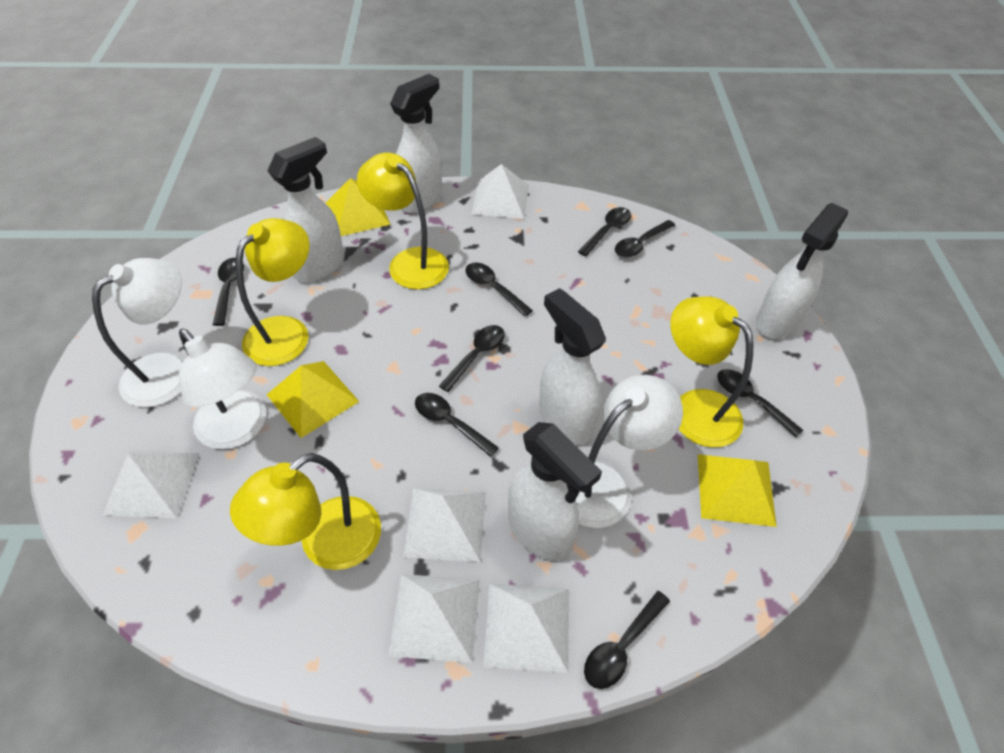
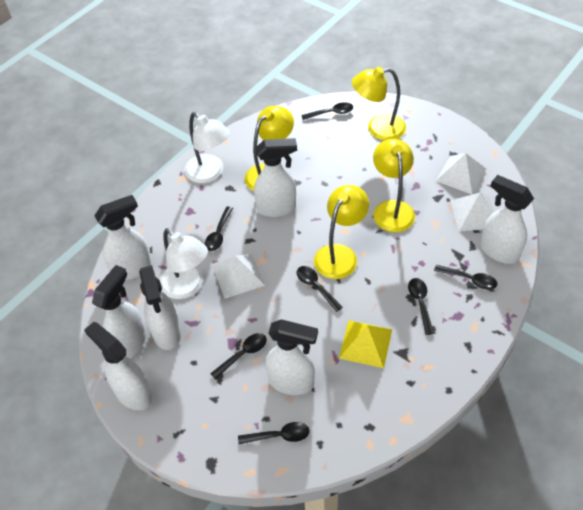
black spoon: [213,258,244,326] [415,393,499,457] [439,325,505,392] [465,263,533,317] [578,207,631,256] [584,591,670,689] [615,220,675,258] [717,369,803,438] = 8 -> [205,207,233,251] [210,333,267,380] [238,422,310,444] [297,266,343,312] [301,102,353,120] [408,278,434,335] [434,265,497,290] = 7
white lamp: [92,258,185,407] [179,329,266,449] [576,375,683,528] = 3 -> [160,228,208,299] [184,112,230,183] = 2
white pyramid: [103,450,200,518] [388,574,480,663] [403,488,486,562] [472,164,529,219] [483,584,569,673] = 5 -> [212,254,265,299] [436,153,486,194] [450,193,494,232] = 3
white spray bottle: [267,137,344,283] [390,74,442,213] [508,422,602,561] [539,288,606,445] [756,203,848,339] = 5 -> [84,322,152,410] [92,265,146,358] [94,195,151,280] [139,265,181,350] [254,138,297,217] [265,319,318,395] [480,175,534,264] = 7
yellow pyramid: [267,361,359,438] [325,178,391,236] [698,454,777,527] = 3 -> [339,320,392,368] = 1

